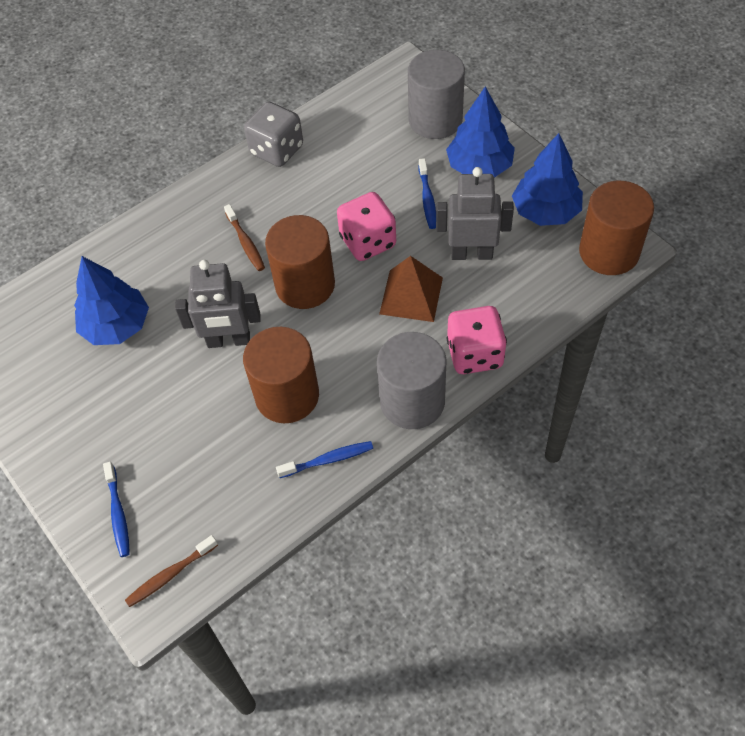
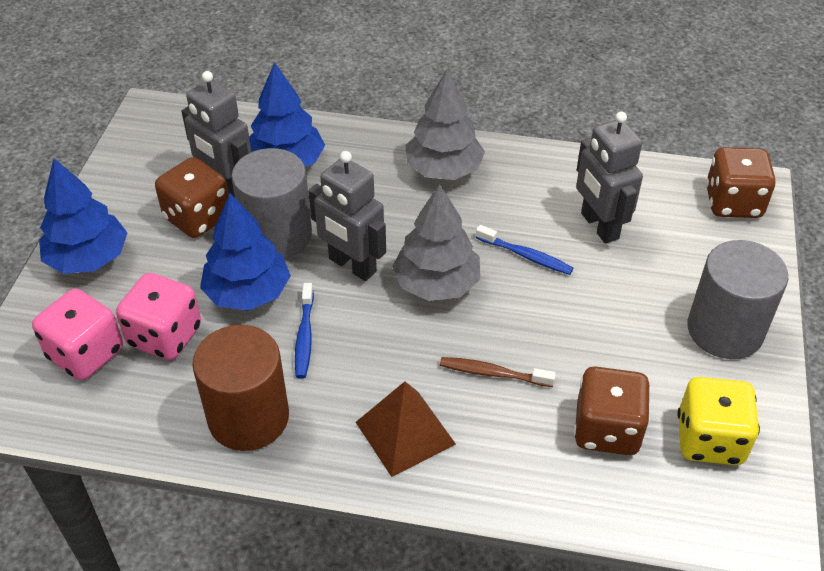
blue toothbrush: [103,462,130,557] [276,441,373,478] [418,158,436,229] = 3 -> [295,283,314,378] [476,225,574,275] = 2
brown cylinder: [243,327,319,423] [265,215,335,309] [579,181,654,275] = 3 -> [192,325,289,451] = 1
brown dice: none = 0 -> [155,157,229,238] [574,366,650,455] [706,147,776,218] = 3
brown toothbrush: [125,535,218,607] [224,204,265,271] = 2 -> [440,357,556,387] = 1
grey dice: [244,102,303,167] = 1 -> none = 0
grey robot: [175,260,261,348] [436,167,514,260] = 2 -> [181,71,251,197] [308,151,386,281] [576,111,643,243] = 3
grey tree: none = 0 -> [392,184,480,301] [405,70,485,180] = 2
yellow dice: none = 0 -> [677,377,760,465] = 1

